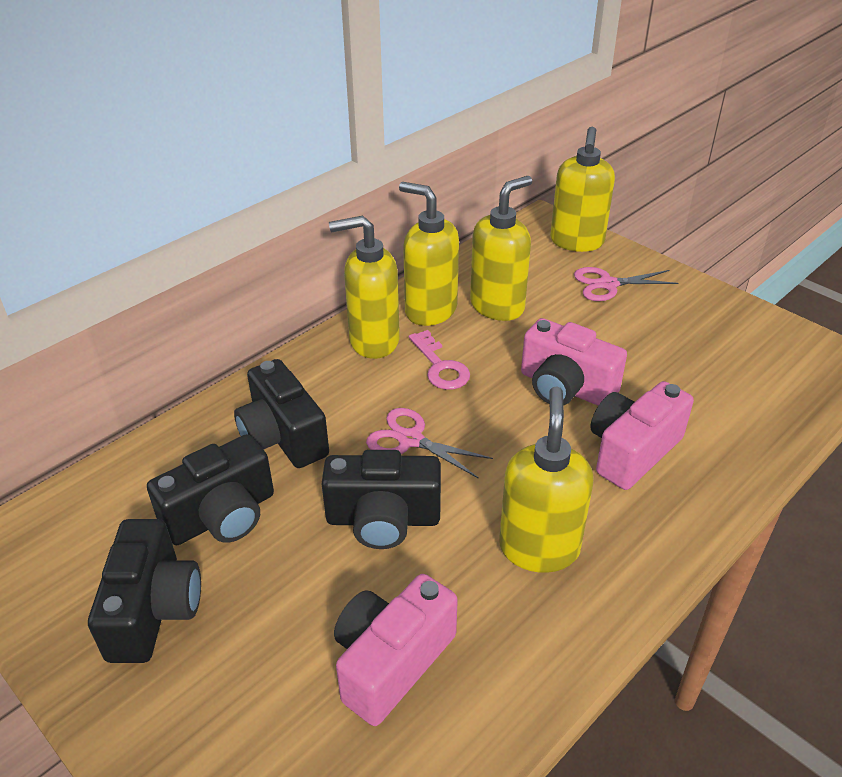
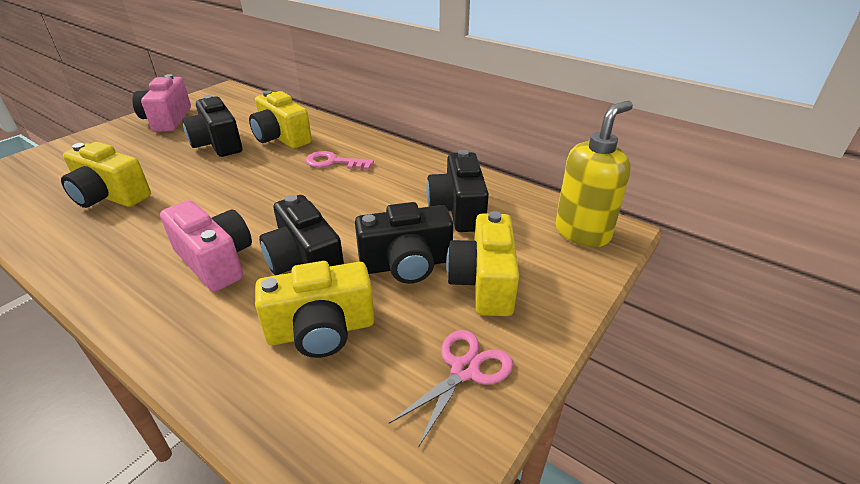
pink camera: [334,574,458,726] [521,318,627,406] [590,381,694,490] = 3 -> [132,74,191,132] [160,200,252,292] = 2
pink scissors: [366,408,493,479] [574,267,679,301] = 2 -> [389,330,513,448] = 1
yellow camera: none = 0 -> [61,142,151,208] [249,90,312,149] [255,261,375,358] [446,211,519,316] = 4
yellow soap dispenser: [329,216,400,359] [399,182,459,326] [470,176,532,321] [499,386,594,573] [550,127,615,252] = 5 -> [555,101,633,247] = 1

